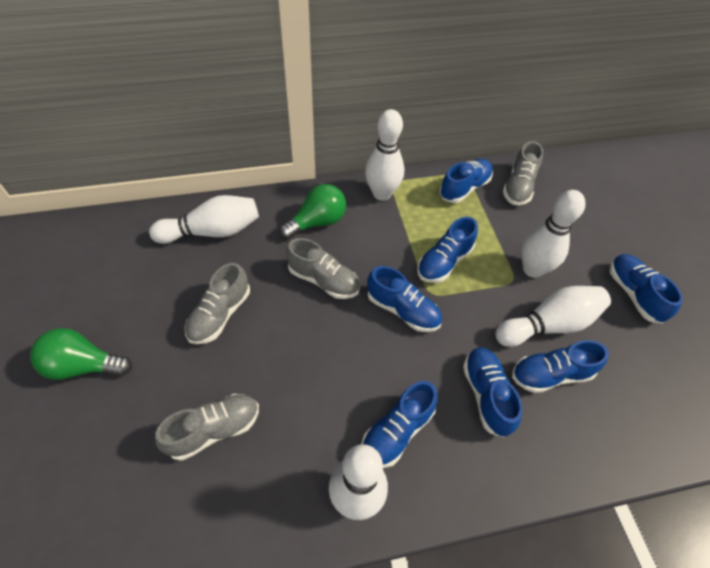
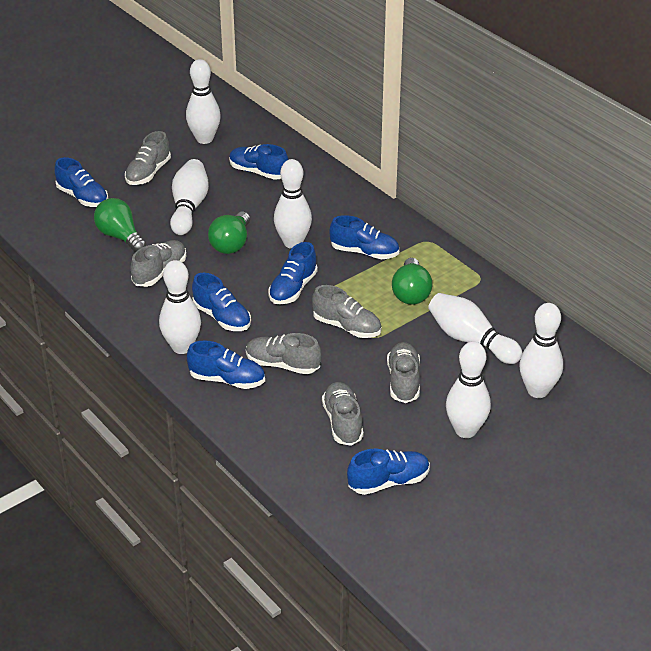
green light bulb: [30,328,132,380] [279,184,346,239] = 2 -> [94,198,146,252] [208,212,250,254] [392,258,432,305] = 3
grey shoe: [155,394,259,461] [185,263,250,344] [286,238,360,299] [503,141,543,205] = 4 -> [125,131,171,185] [130,240,186,287] [246,333,321,374] [312,285,382,338] [322,382,364,446] [387,342,420,403] = 6
white bowling pin: [149,195,259,244] [329,444,388,520] [365,109,404,201] [495,286,611,347] [521,190,586,278] = 5 -> [159,260,201,354] [170,159,209,235] [186,59,221,144] [274,159,312,249] [428,293,522,364] [446,341,491,438] [519,303,563,398] = 7

